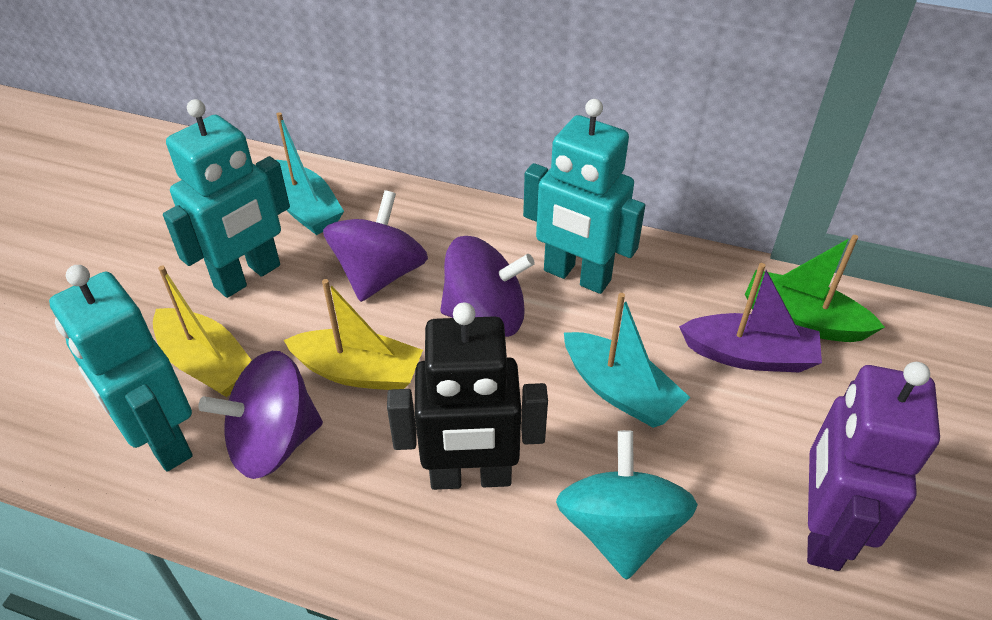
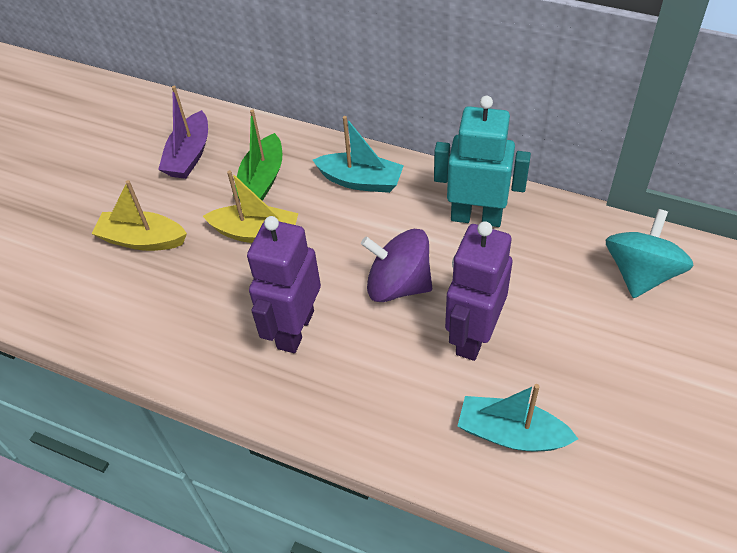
black robot: [387,302,548,490] = 1 -> none = 0
purple robot: [807,362,940,571] = 1 -> [247,216,321,353] [445,221,512,361] = 2
purple spinning top: [199,351,323,479] [323,190,428,302] [440,236,535,337] = 3 -> [361,229,432,302] = 1
turquoise robot: [49,265,193,472] [163,99,290,298] [523,99,645,294] = 3 -> [434,96,531,227] = 1

